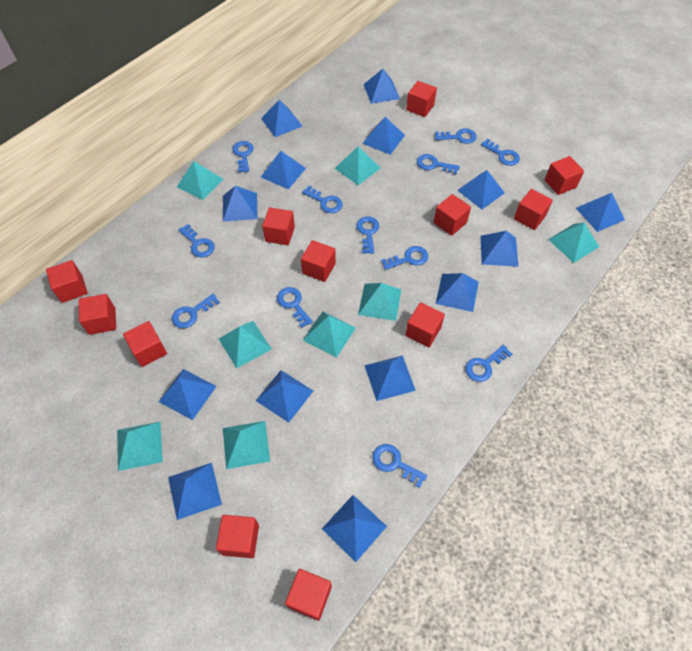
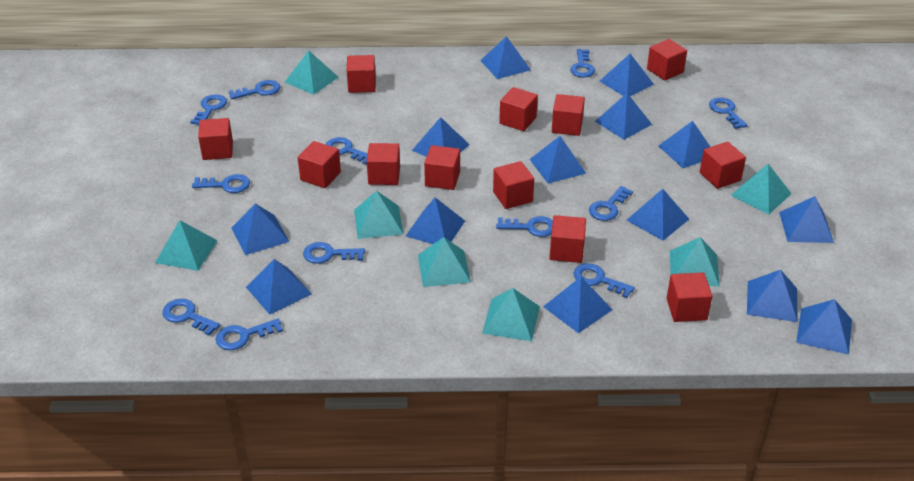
turquoise pyramid: [117,422,163,471] [177,161,223,200] [219,321,272,368] [223,421,270,469] [303,312,356,358] [335,146,380,185] [358,283,401,321] [548,223,599,263] = 8 -> [155,220,218,271] [285,50,338,95] [354,191,403,239] [418,237,471,287] [482,288,540,341] [670,237,720,287] [730,164,792,214] = 7

